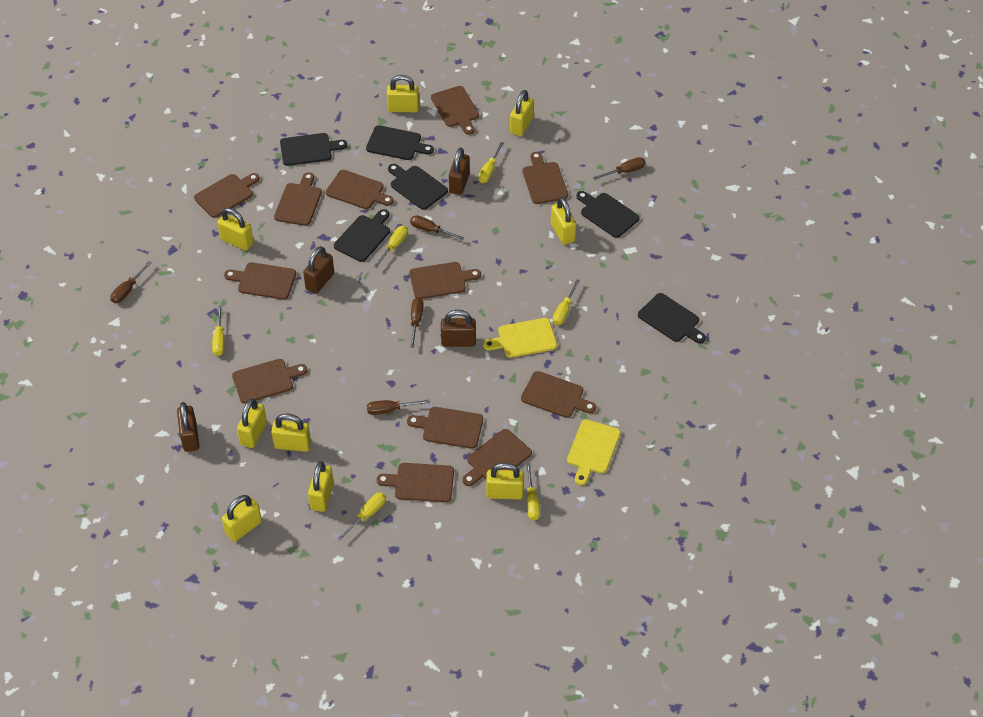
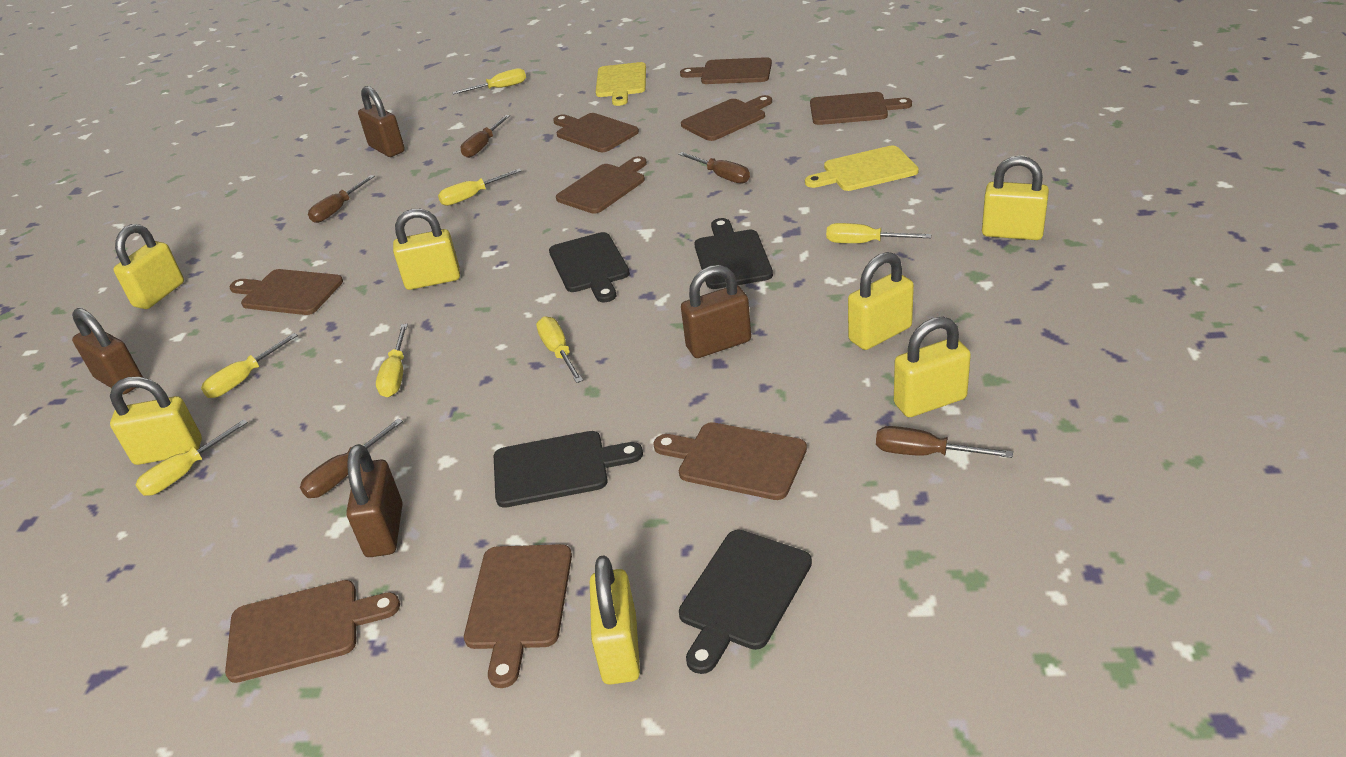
black cutting board: [280,133,347,166] [334,209,390,262] [366,125,434,160] [388,164,448,210] [576,191,640,238] [638,293,706,344] = 6 -> [494,431,643,508] [549,232,630,303] [679,530,812,674] [694,218,773,289] = 4
brown cutting board: [194,173,260,218] [224,262,296,300] [232,359,307,404] [274,172,322,226] [326,170,394,209] [377,463,454,502] [407,407,483,449] [409,262,481,299] [431,86,479,135] [462,429,532,486] [521,371,596,418] [522,152,568,204] = 12 -> [225,580,400,683] [230,269,343,315] [464,544,572,688] [553,113,639,152] [556,156,647,214] [653,422,807,500] [680,57,772,84] [681,95,772,141] [810,92,912,125] = 9
yellow padlock: [217,208,254,251] [222,495,262,542] [237,398,267,448] [271,414,311,452] [308,461,334,512] [387,75,419,112] [486,463,524,499] [510,90,534,136] [551,197,576,245] = 9 -> [110,377,202,465] [113,224,184,309] [393,209,460,290] [590,555,640,685] [848,252,914,350] [894,317,971,417] [982,156,1049,240] = 7
yellow screwdriver: [212,305,225,356] [338,492,386,540] [374,226,408,268] [478,142,504,183] [526,463,540,521] [553,279,580,325] = 6 -> [136,419,248,496] [201,333,298,398] [376,324,408,397] [438,168,522,206] [452,68,526,94] [536,316,583,383] [826,223,932,243] = 7

